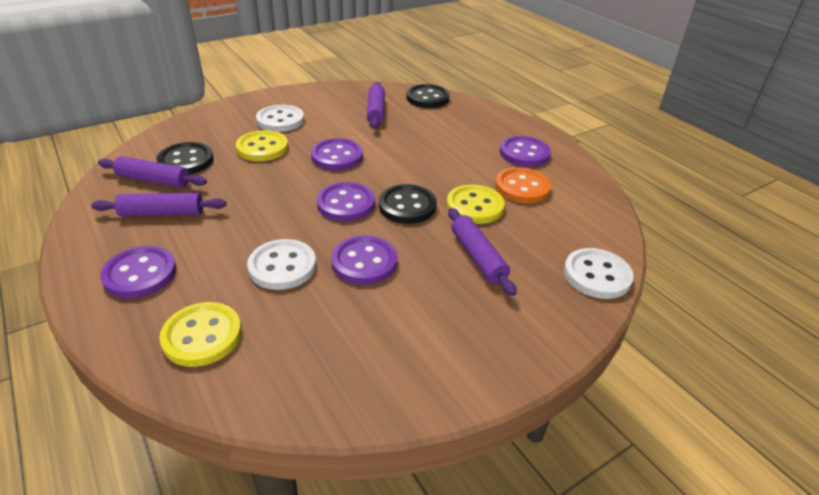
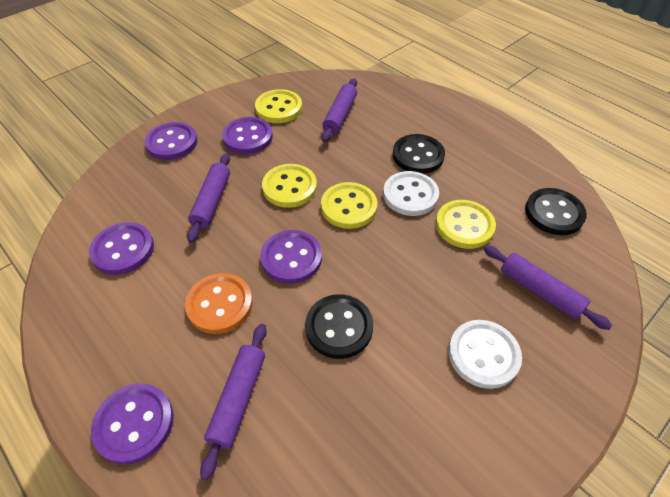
white button: [247,239,316,290] [256,105,304,132] [564,248,634,299] = 3 -> [383,171,439,216] [448,320,522,389] = 2
yellow button: [159,302,242,367] [236,130,288,161] [447,184,505,224] = 3 -> [255,89,302,123] [262,164,317,208] [321,182,377,229] [436,200,496,249] = 4

